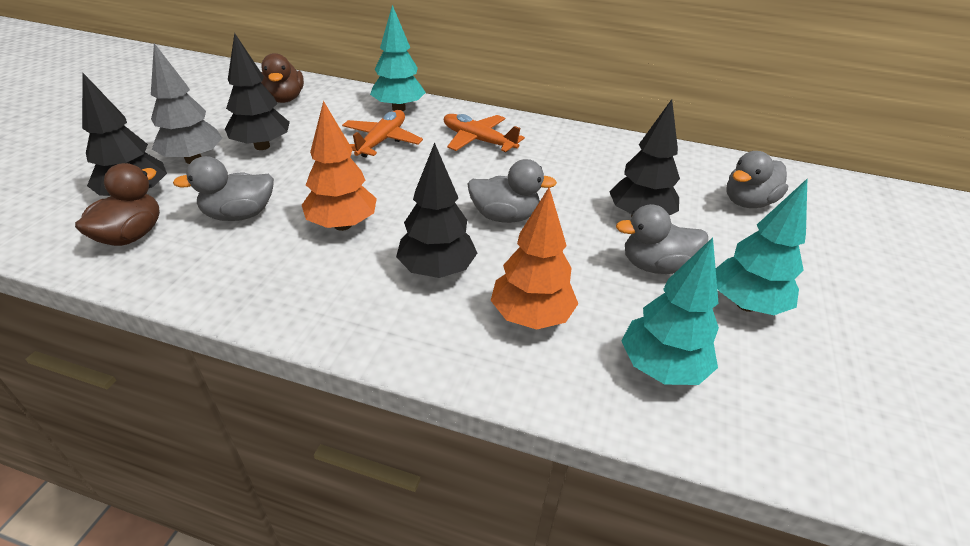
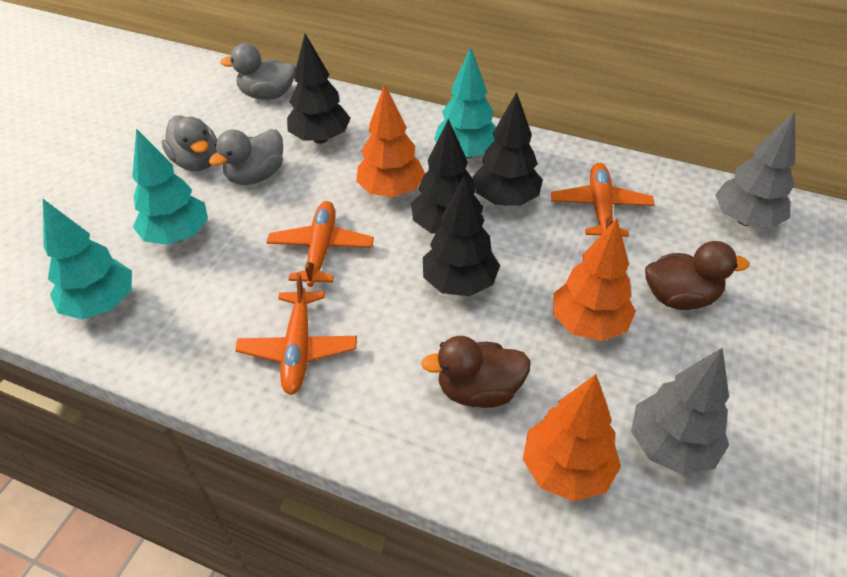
grey duck: [173,156,274,221] [467,159,557,223] [616,204,708,274] [727,151,788,208] = 4 -> [162,116,217,171] [209,129,283,185] [220,43,296,100] = 3
grey tree: [151,43,222,164] = 1 -> [631,348,729,475] [715,112,795,228] = 2
orange plane: [342,110,423,157] [444,114,525,152] = 2 -> [235,273,357,395] [266,201,374,287] [551,163,655,237] = 3
orange tree: [302,101,377,231] [491,187,578,330] = 2 -> [356,84,425,197] [523,374,621,502] [553,218,636,341] = 3

